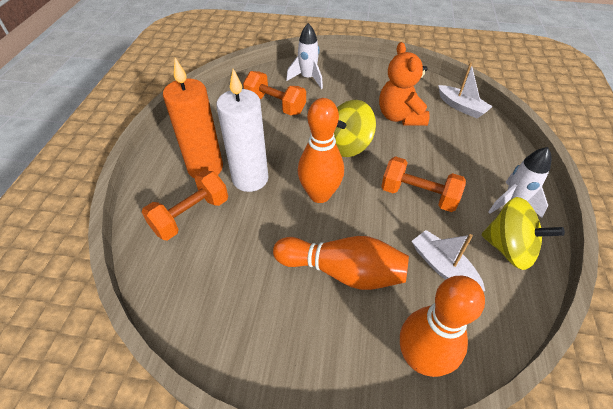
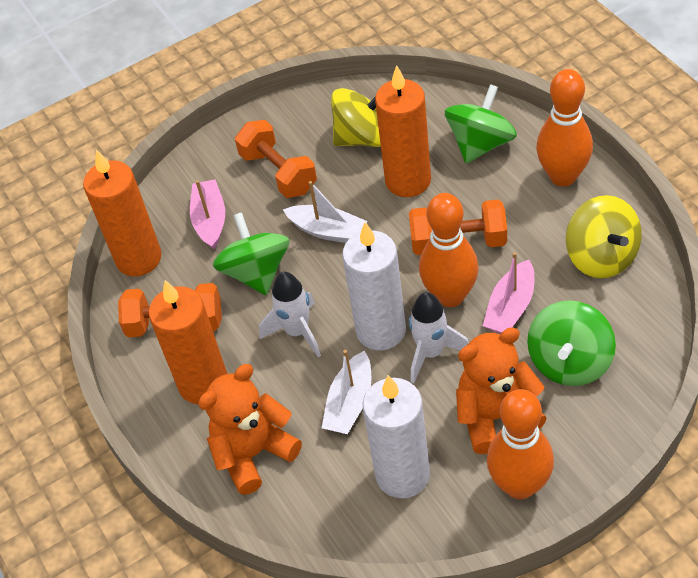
green spinning top: none = 0 -> [213,212,289,295] [445,84,517,163] [527,300,616,386] = 3
orange candle: [163,58,223,179] = 1 -> [83,150,162,276] [149,280,227,404] [375,65,431,197] = 3
orange teddy bear: [379,42,429,126] = 1 -> [198,364,302,495] [456,327,547,454] = 2
pink boat: none = 0 -> [190,179,225,249] [483,252,534,334] = 2
white candle: [216,69,269,192] = 1 -> [342,222,406,350] [363,375,430,498] = 2

